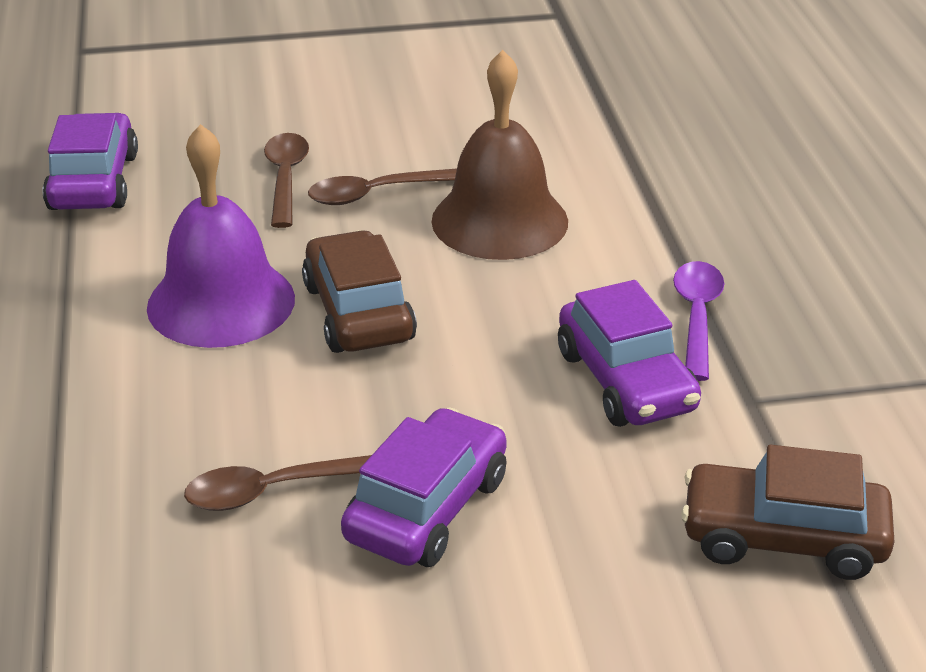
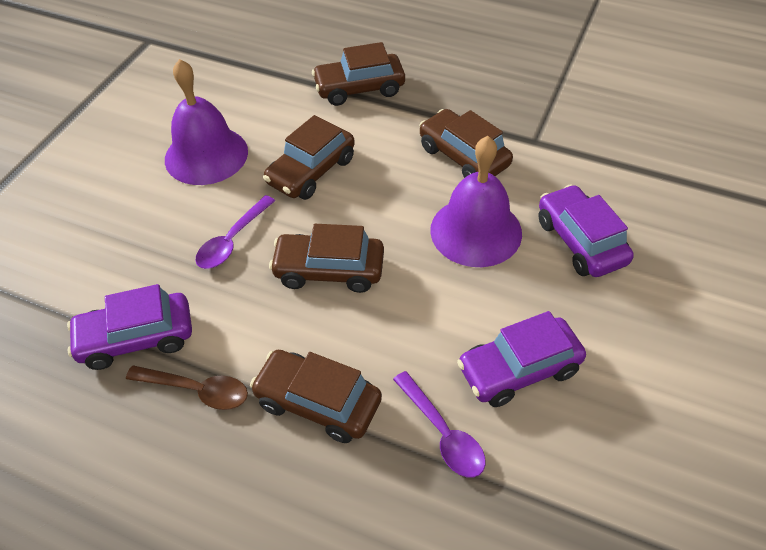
brown bell: [432,50,568,260] = 1 -> none = 0
brown car: [302,230,417,353] [681,445,894,580] = 2 -> [250,350,382,443] [263,115,355,200] [269,224,384,293] [312,42,405,106] [419,109,513,178] = 5
brown spoon: [184,455,372,511] [264,133,309,228] [308,168,457,205] = 3 -> [126,365,248,410] = 1
purple bell: [147,124,295,348] = 1 -> [165,59,248,185] [430,136,522,267] = 2
purple spoon: [673,261,724,381] = 1 -> [195,195,275,269] [393,371,486,478] = 2

